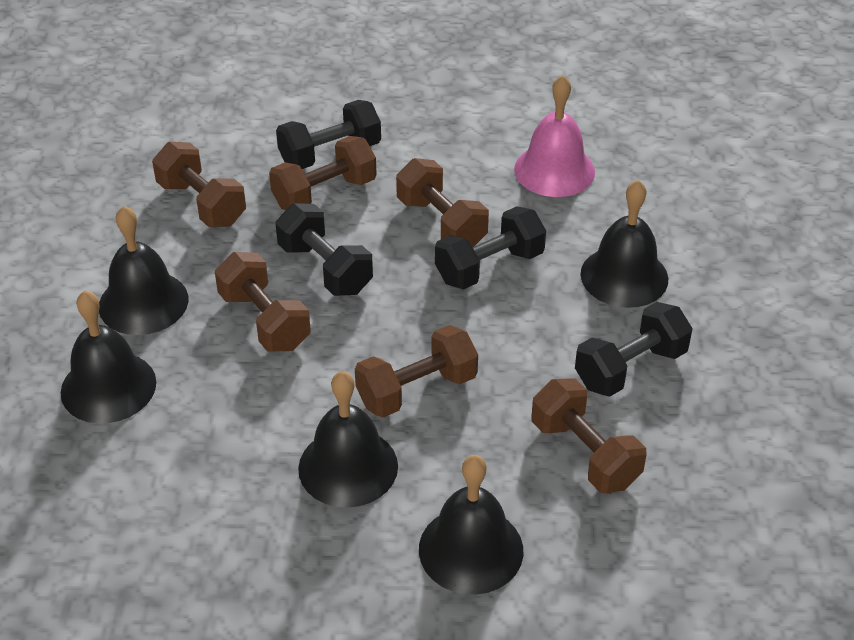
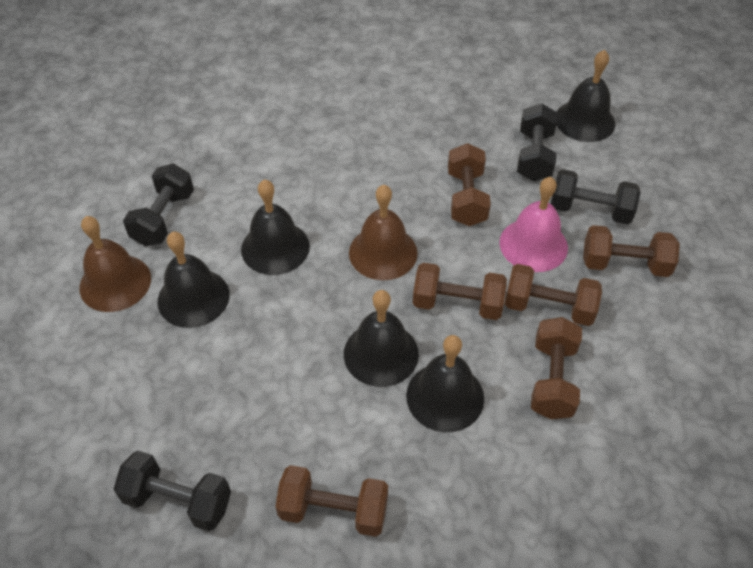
brown bell: none = 0 -> [79,216,151,312] [349,185,418,280] = 2

